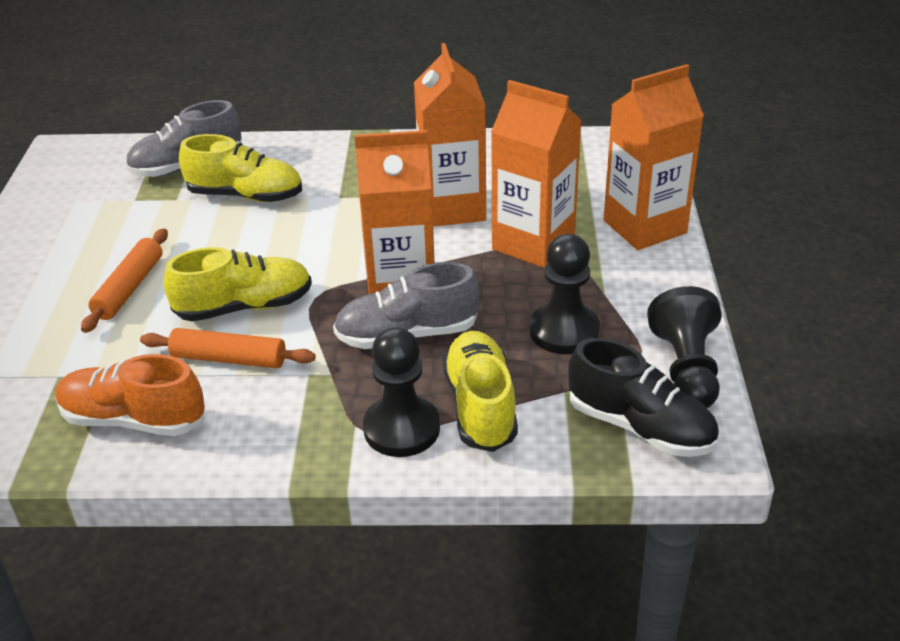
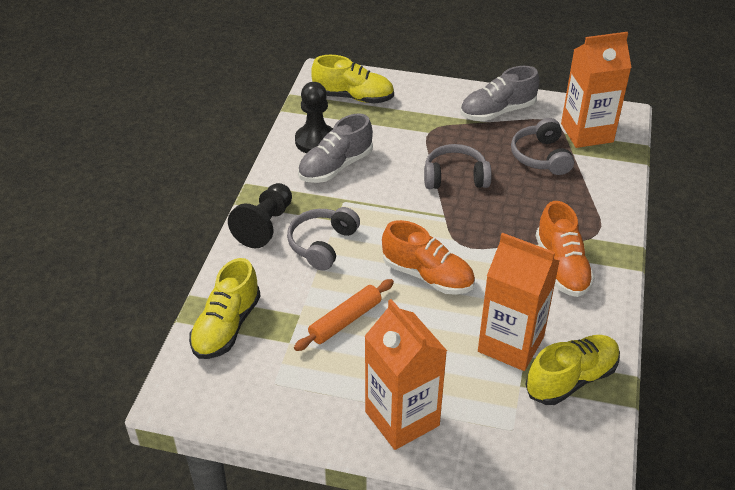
black pawn: [363,327,440,457] [530,234,600,354] [647,286,722,408] = 3 -> [228,183,292,248] [295,82,333,153] = 2
black shoe: [568,338,719,457] = 1 -> none = 0
grey headphones: none = 0 -> [287,207,360,271] [424,144,492,189] [511,118,574,175] = 3
orange carton: [355,130,435,294] [414,43,486,227] [491,80,582,268] [603,64,704,250] = 4 -> [364,299,447,450] [478,233,560,371] [561,32,631,148] = 3
orange rolling pin: [81,228,168,333] [140,328,315,368] = 2 -> [294,279,394,351] = 1
orange shoe: [55,354,205,436] = 1 -> [382,220,475,295] [536,201,595,297] = 2

